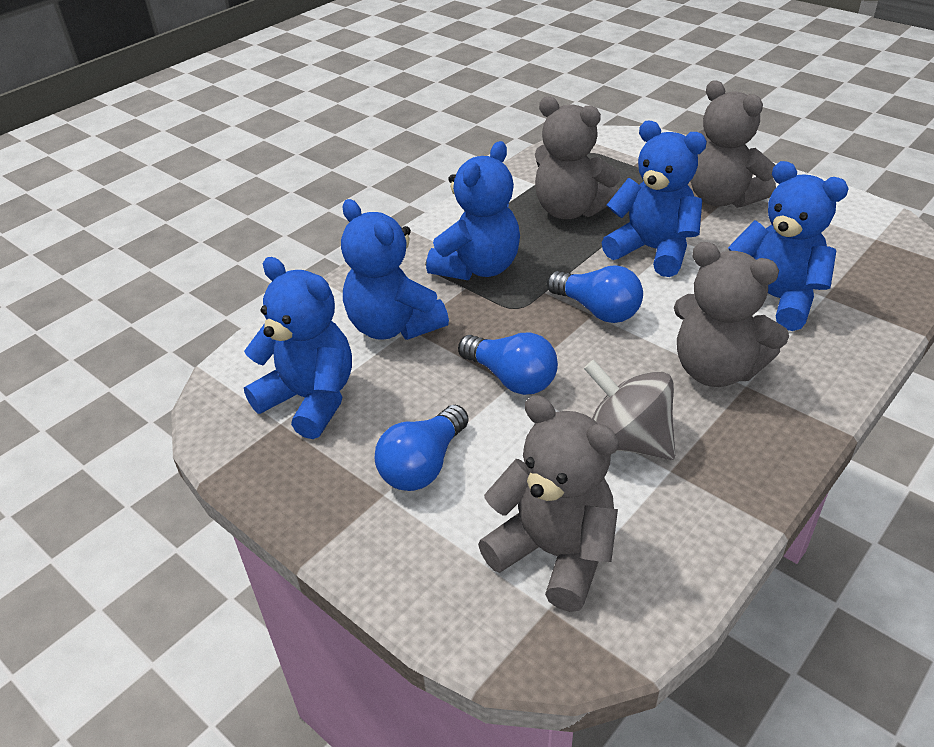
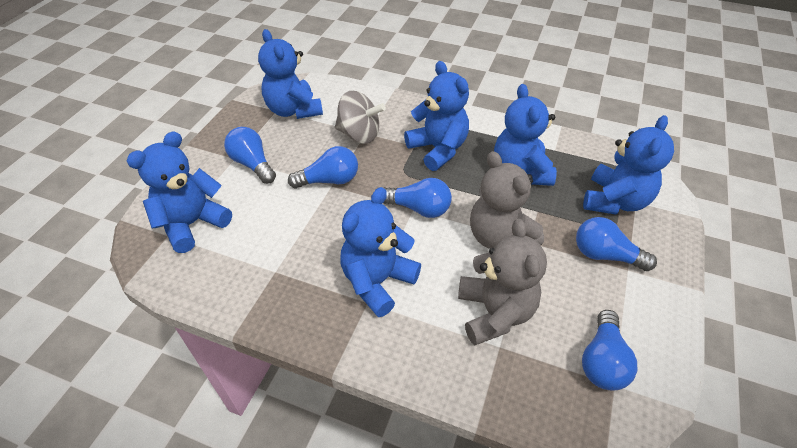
blue light bulb: [375,405,469,491] [458,333,558,395] [547,265,643,323] = 3 -> [224,127,276,184] [288,146,358,188] [383,178,452,218] [576,217,657,271] [582,310,637,391] = 5
blue teddy bear: [244,257,352,439] [341,199,449,340] [426,141,520,280] [602,121,707,277] [728,161,849,331] = 5 -> [127,131,232,253] [258,29,323,119] [340,187,421,317] [404,61,469,171] [494,84,557,186] [583,115,674,215] = 6
grey teddy bear: [478,395,619,612] [535,96,621,219] [674,242,789,387] [690,81,776,208] = 4 -> [458,219,547,345] [470,151,544,249] = 2

